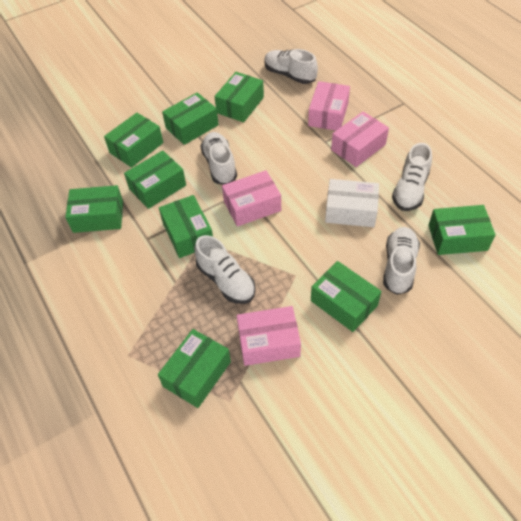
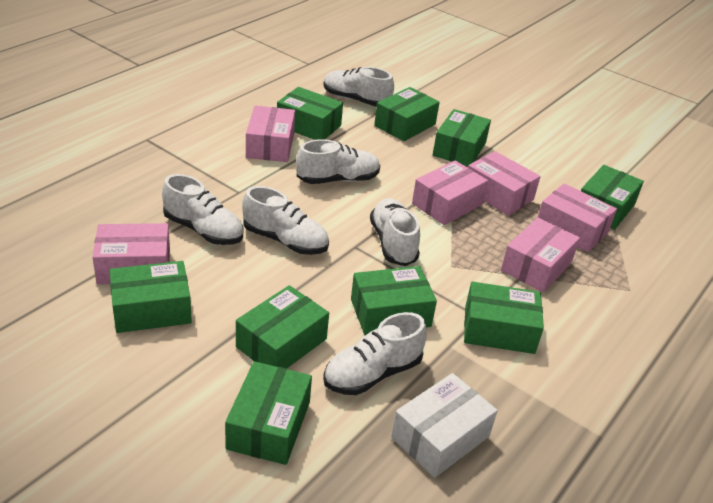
pink box: [222,170,281,227] [237,306,301,366] [308,81,350,130] [331,112,389,167] = 4 -> [93,223,170,284] [246,106,295,162] [412,160,488,225] [468,151,541,216] [501,217,580,292] [538,183,617,252] = 6
white shoe: [194,235,256,304] [201,132,237,185] [264,49,318,84] [383,227,420,295] [392,143,432,211] = 5 -> [162,174,243,245] [242,186,329,255] [296,139,380,184] [323,67,394,107] [323,312,427,395] [370,198,420,266] = 6

